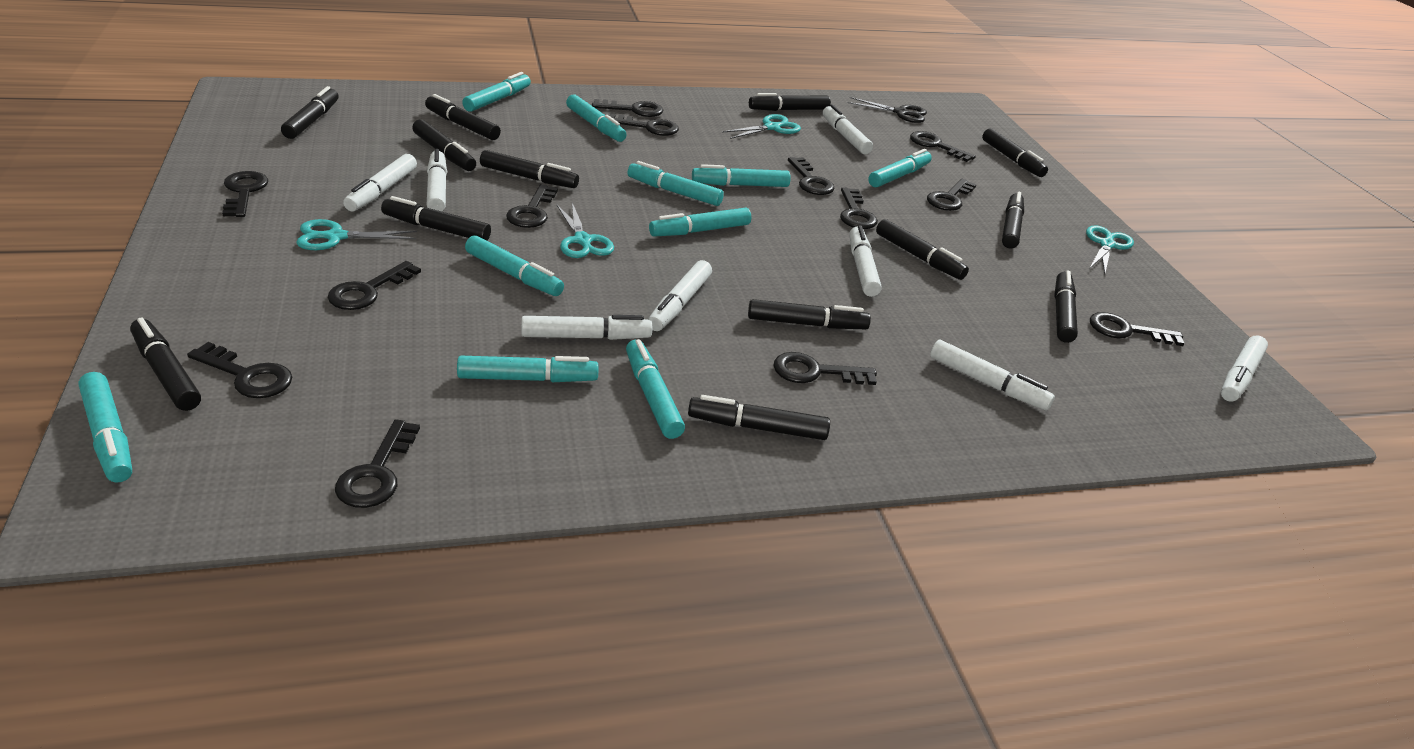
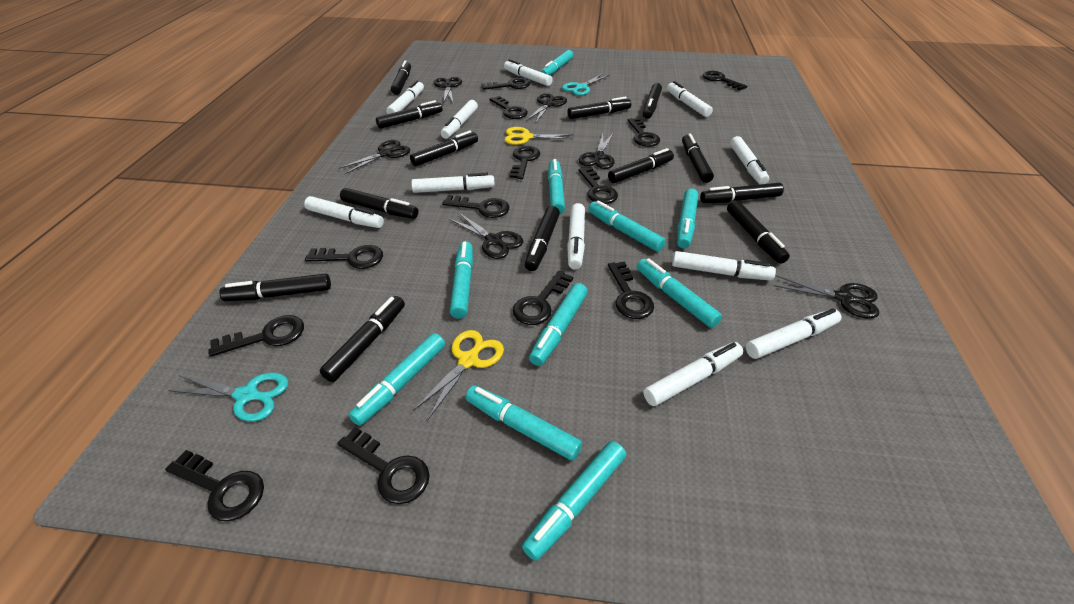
black scissors: [848,97,927,123] = 1 -> [339,140,410,174] [433,77,462,102] [449,212,523,259] [526,93,567,122] [579,134,614,169] [773,275,879,319] = 6
turquoise scissors: [296,219,417,250] [557,203,614,258] [722,114,801,139] [1086,225,1134,273] = 4 -> [168,373,288,422] [562,73,610,96] = 2
white marker: [343,154,417,211] [427,149,447,211] [521,315,652,340] [648,260,712,331] [823,104,873,154] [849,225,882,297] [930,340,1055,410] [1221,335,1268,402] = 8 -> [304,196,384,228] [386,80,424,114] [411,173,495,193] [441,100,478,139] [504,59,553,86] [567,203,585,269] [643,342,743,406] [667,81,713,117] [672,251,776,280] [730,136,769,184] [746,308,842,359] = 11
yellow scissors: none = 0 -> [413,330,504,419] [505,127,573,145] = 2

